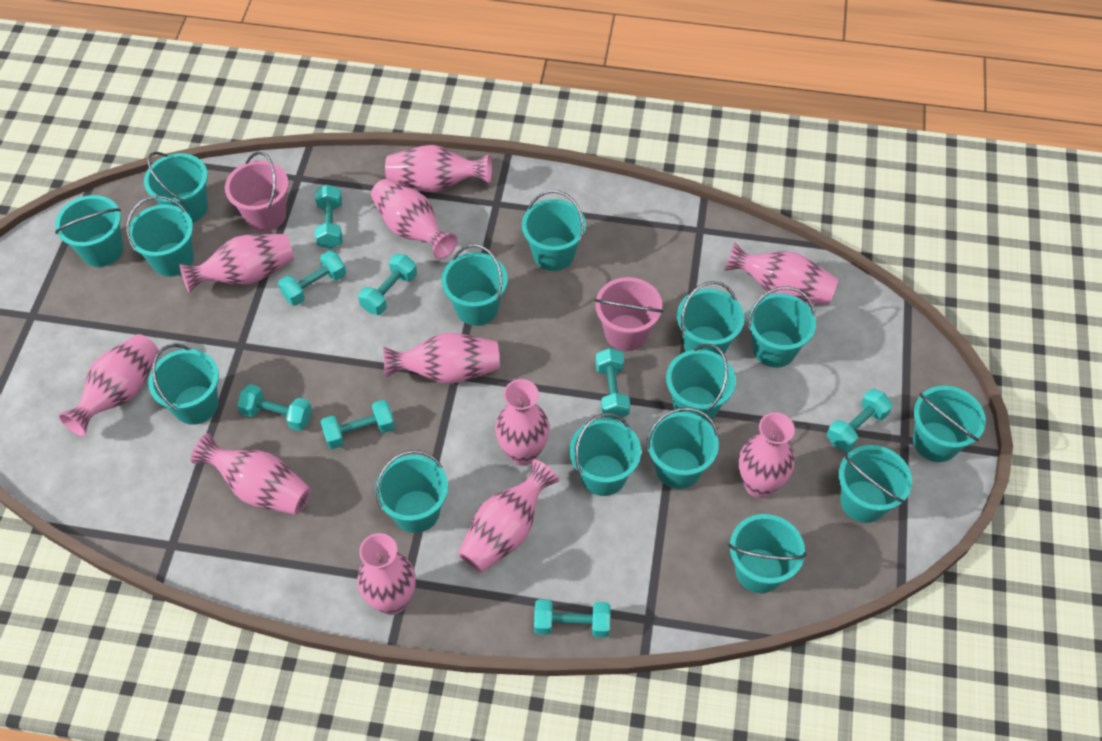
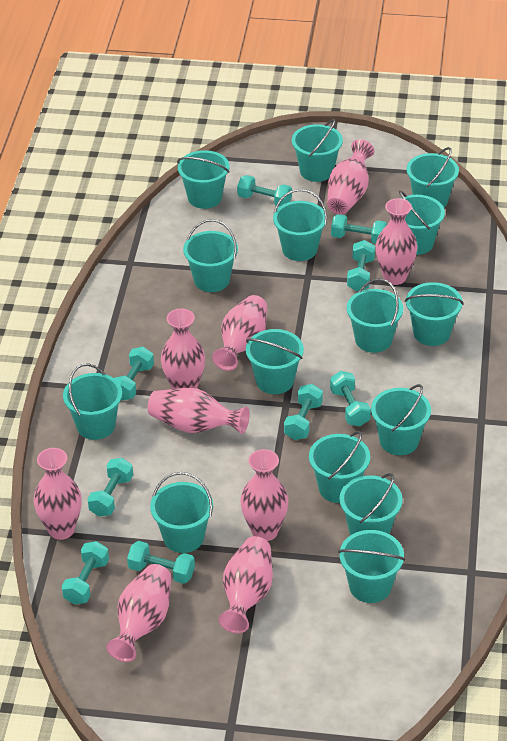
pink bucket: [225,152,289,232] [595,277,663,351] = 2 -> none = 0
pink vase: [58,334,159,437] [179,234,294,293] [191,433,311,515] [357,533,416,615] [371,179,458,259] [383,333,499,384] [385,145,492,192] [458,459,559,573] [495,379,550,466] [724,242,838,305] [739,412,795,498] = 11 -> [33,448,82,540] [106,564,171,662] [148,388,250,434] [161,309,205,389] [212,295,267,371] [219,536,273,634] [240,449,289,541] [327,139,374,215] [376,198,418,285] = 9
turquoise dumbbell: [237,384,312,431] [278,251,346,306] [315,185,342,249] [321,400,395,449] [358,254,417,315] [534,599,610,638] [595,348,630,420] [827,389,892,452] = 8 -> [62,541,109,605] [88,458,133,517] [114,347,154,401] [127,541,195,584] [237,175,292,207] [284,384,323,440] [330,371,371,426] [331,214,387,244] [347,240,375,291] = 9

